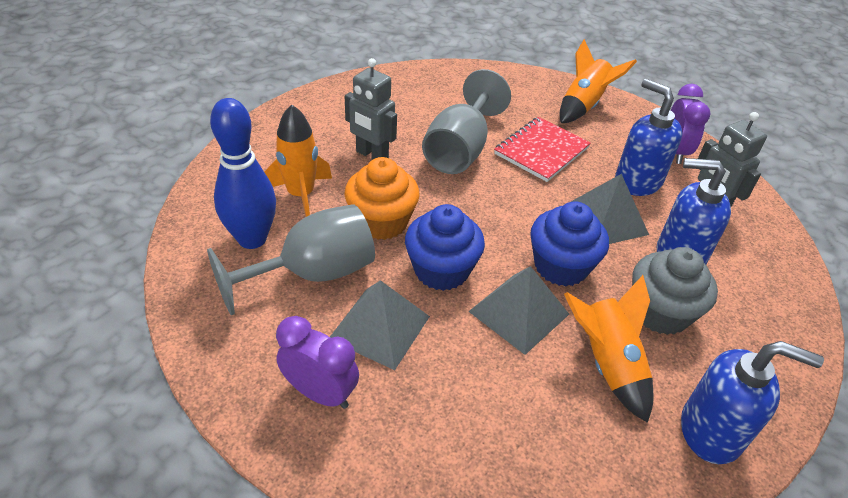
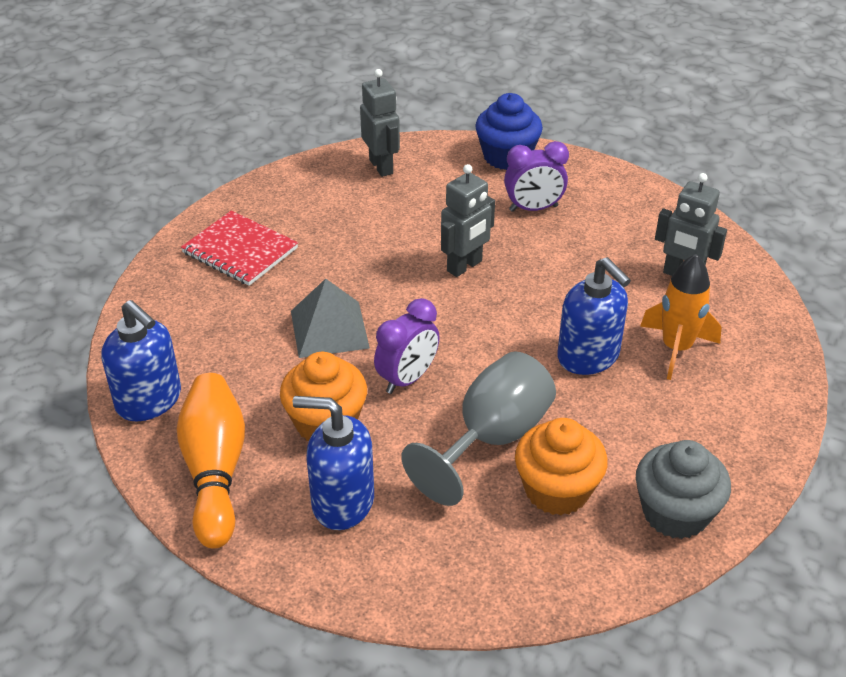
blue bowling pin: [210,98,276,249] = 1 -> none = 0
blue cupcake: [405,204,485,291] [530,201,609,286] = 2 -> [475,93,543,170] = 1
grey goblet: [207,204,375,315] [422,69,511,174] = 2 -> [401,351,556,506] = 1
grey pyramid: [330,280,430,370] [468,266,569,355] [571,174,649,244] = 3 -> [291,279,370,358] = 1
grey robot: [345,58,397,160] [698,112,767,207] = 2 -> [360,69,400,177] [441,164,495,277] [655,173,727,276] = 3
orange bowling pin: none = 0 -> [177,373,245,549] = 1
orange cupcake: [345,157,420,240] = 1 -> [280,352,367,441] [515,418,608,515] = 2
orange rocket: [264,104,332,217] [559,39,637,123] [564,275,654,423] = 3 -> [640,254,721,380] = 1

